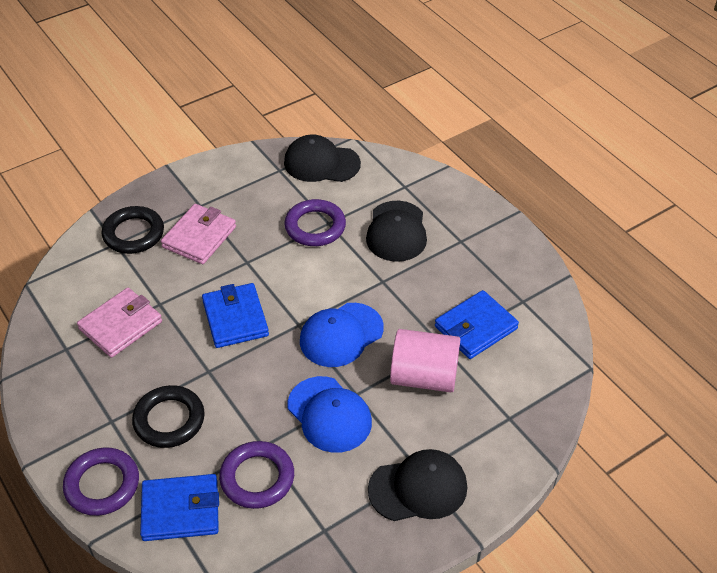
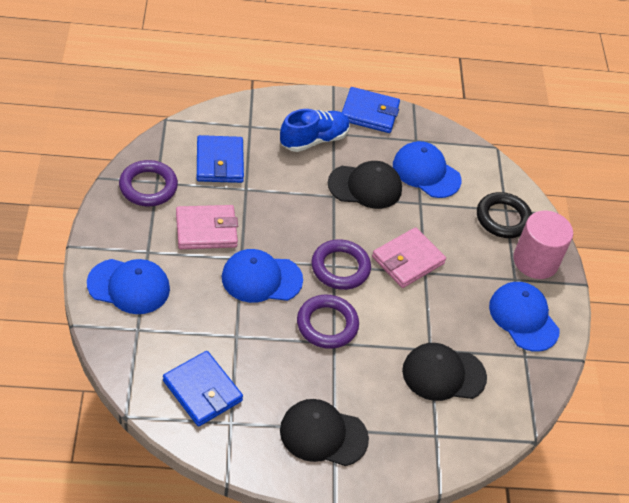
black ring: [101,206,164,254] [132,385,205,448] = 2 -> [477,192,532,238] = 1
blue cap: [288,376,372,453] [300,303,384,367] = 2 -> [87,259,170,314] [222,249,303,303] [393,141,462,198] [489,282,560,352] = 4
blue shoe: none = 0 -> [280,109,350,152] = 1

